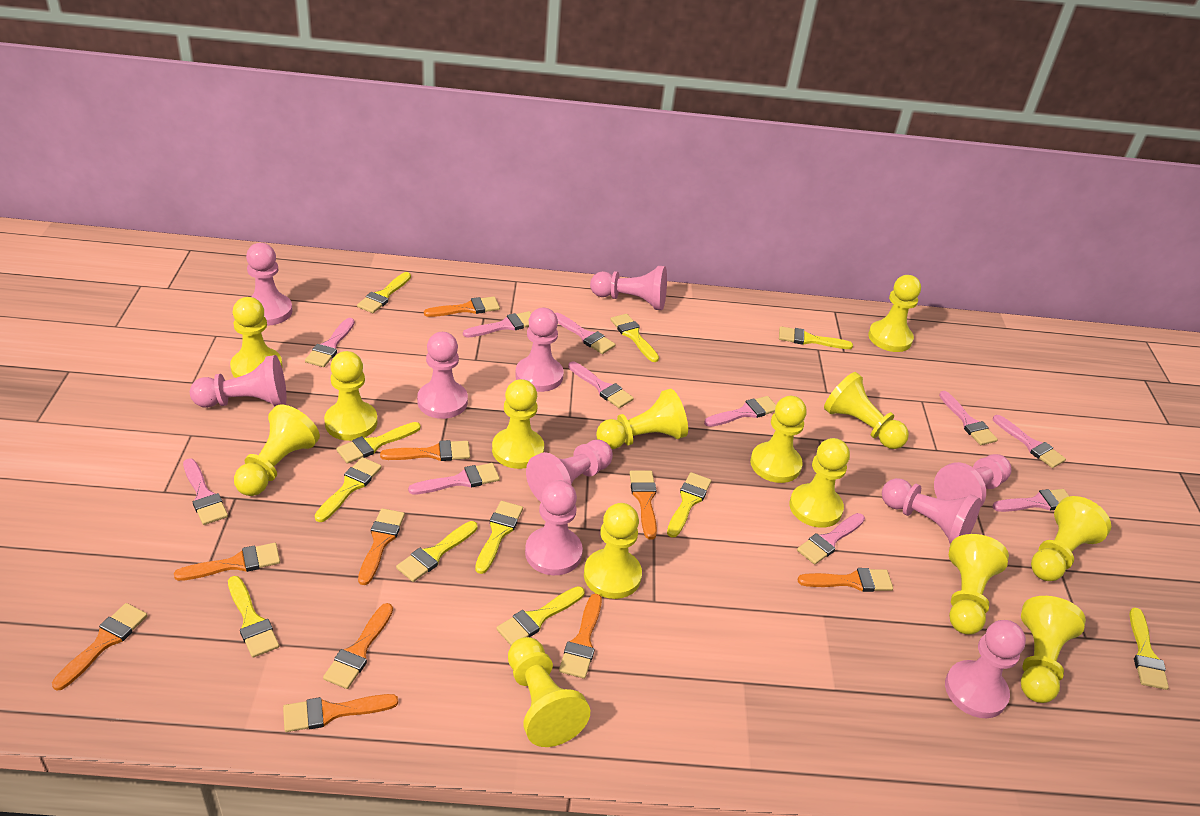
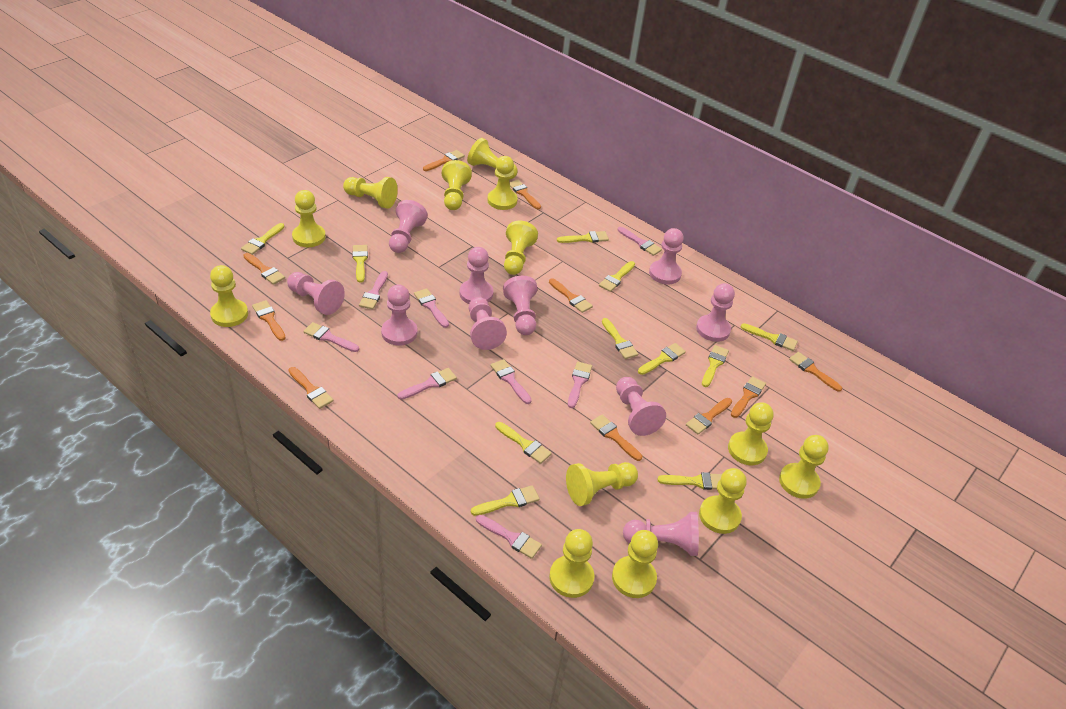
pink brush: [183,458,228,525] [305,318,355,367] [408,463,500,495] [463,311,531,338] [555,313,616,354] [568,361,634,408] [704,396,776,427] [797,513,865,565] [939,391,998,445] [992,489,1070,512] [993,415,1066,468] = 11 -> [303,322,359,352] [359,271,388,309] [397,368,457,400] [414,288,449,328] [476,515,542,559] [490,359,532,404] [568,362,592,408] [618,227,662,256] = 8
yellow pawn: [230,297,283,378] [234,405,320,496] [324,351,378,441] [492,379,544,469] [508,637,590,747] [584,503,642,599] [596,389,688,449] [750,396,807,483] [789,438,850,528] [824,372,909,449] [868,275,921,352] [949,534,1009,635] [1021,596,1086,703] [1031,496,1111,581] = 14 -> [210,265,248,327] [292,190,326,247] [343,177,398,209] [442,160,472,210] [467,138,518,180] [487,156,518,210] [504,221,538,275] [549,529,594,598] [566,462,638,506] [612,530,658,598] [699,468,747,534] [728,402,773,465] [779,435,829,499] = 13

